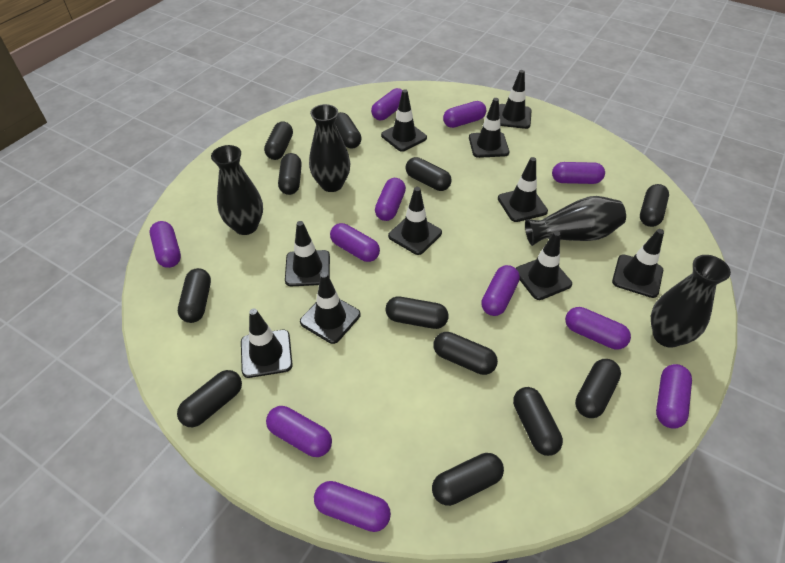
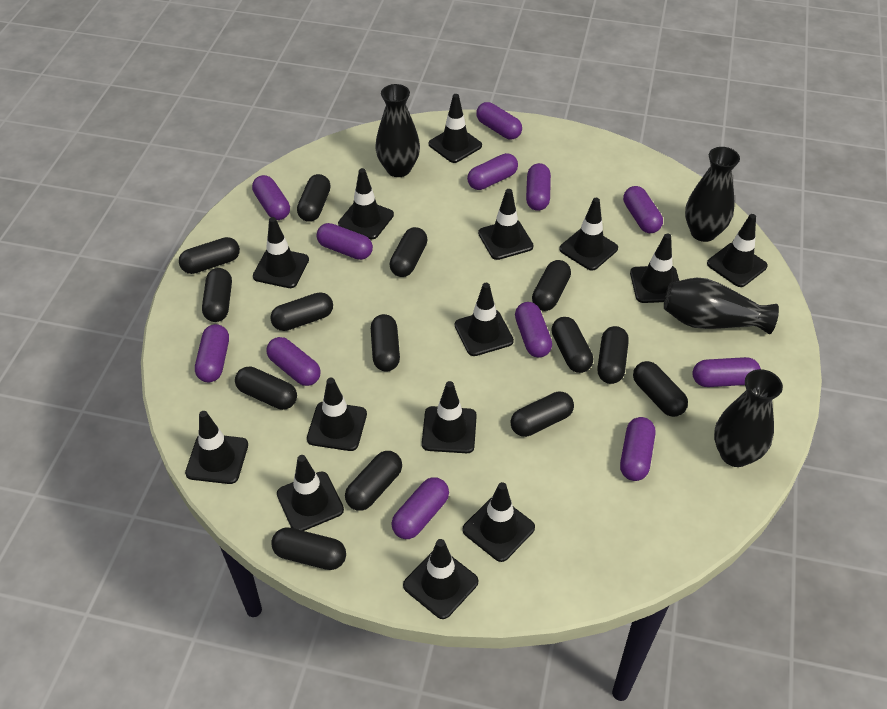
black capsule: [177,370,242,427] [178,268,211,323] [264,121,293,160] [278,153,302,195] [335,112,362,149] [385,296,449,329] [405,157,452,191] [432,453,504,506] [433,332,498,375] [513,387,563,456] [575,359,621,418] [640,184,669,227] = 12 -> [179,237,240,274] [202,268,232,322] [235,366,297,410] [270,292,333,331] [271,527,346,570] [297,174,331,222] [345,451,402,511] [371,314,400,372] [389,227,428,277] [510,391,574,437] [532,260,571,311] [552,317,593,373] [597,326,629,384] [633,361,688,417] = 14
black traffic cone: [241,308,293,378] [285,221,330,286] [300,272,360,344] [381,89,427,152] [388,187,442,255] [469,98,509,158] [498,157,548,222] [499,70,532,129] [516,231,572,300] [612,229,664,298] = 10 -> [185,411,248,484] [253,217,309,288] [277,455,344,531] [307,378,367,451] [338,168,394,239] [403,539,478,619] [422,381,477,453] [429,94,482,163] [455,283,514,356] [462,482,535,562] [478,189,534,260] [559,198,618,271] [630,234,679,303] [707,214,768,287] = 14
purple capsule: [150,221,181,268] [266,406,332,457] [314,481,391,532] [330,223,380,262] [371,88,402,120] [375,178,406,221] [443,101,486,128] [481,265,520,316] [552,162,605,184] [565,307,631,350] [656,364,692,429] = 11 -> [195,324,229,382] [252,175,290,220] [266,337,321,386] [317,223,373,260] [391,477,449,539] [467,153,518,190] [476,102,522,139] [515,302,552,358] [526,163,551,211] [620,417,655,481] [623,186,663,233] [692,357,761,387] = 12

